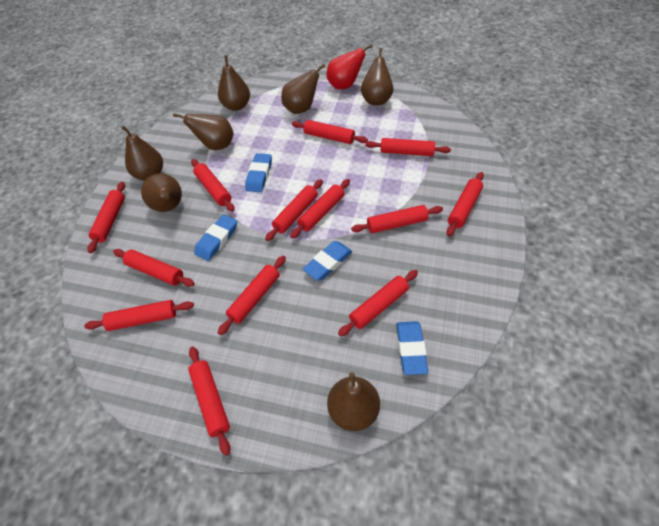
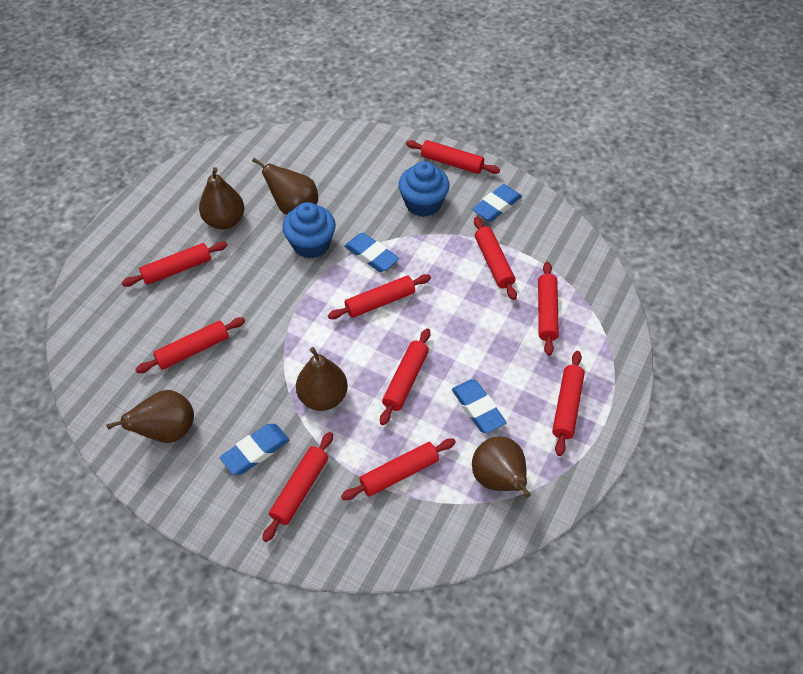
blue cupcake: none = 0 -> [282,202,336,259] [398,161,450,217] = 2
brown pear: [121,126,163,181] [141,173,182,212] [173,113,233,150] [218,55,250,111] [281,64,325,114] [327,372,380,431] [361,48,393,106] = 7 -> [106,390,194,443] [199,167,244,230] [252,158,318,215] [296,347,348,411] [472,437,531,498] = 5
red pear: [326,44,372,89] = 1 -> none = 0
red rolling pin: [84,300,194,331] [88,182,125,253] [113,249,195,287] [188,347,231,456] [191,159,235,212] [218,256,286,335] [265,179,323,241] [290,179,350,239] [292,120,368,144] [338,270,418,336] [351,205,443,233] [365,138,451,156] [446,172,484,237] = 13 -> [122,242,228,287] [135,317,245,373] [263,432,333,542] [328,274,431,319] [341,438,456,500] [380,328,430,425] [406,140,500,174] [474,217,517,300] [538,262,559,356] [552,351,585,456] = 10

